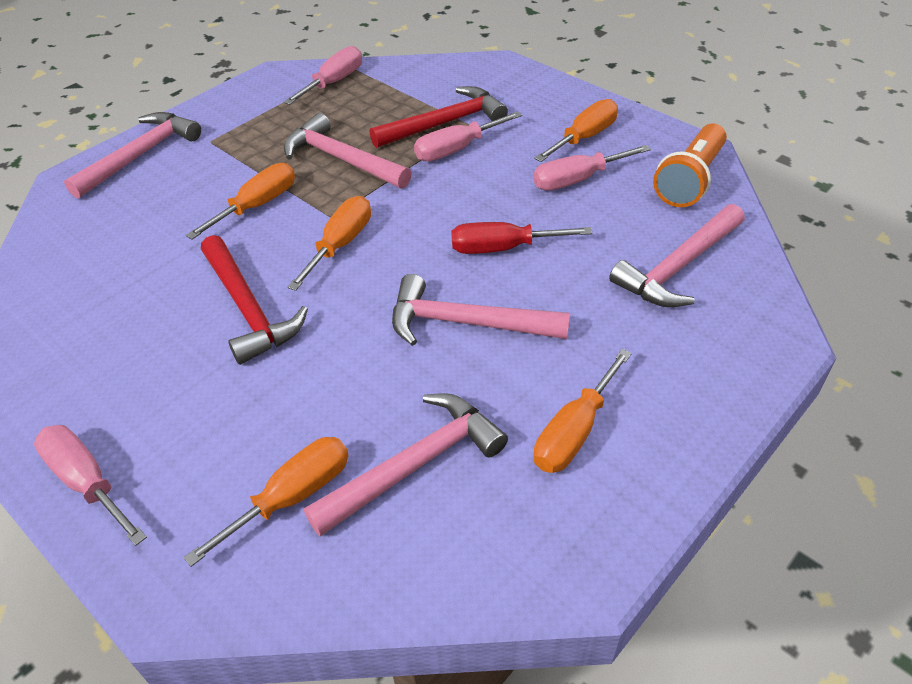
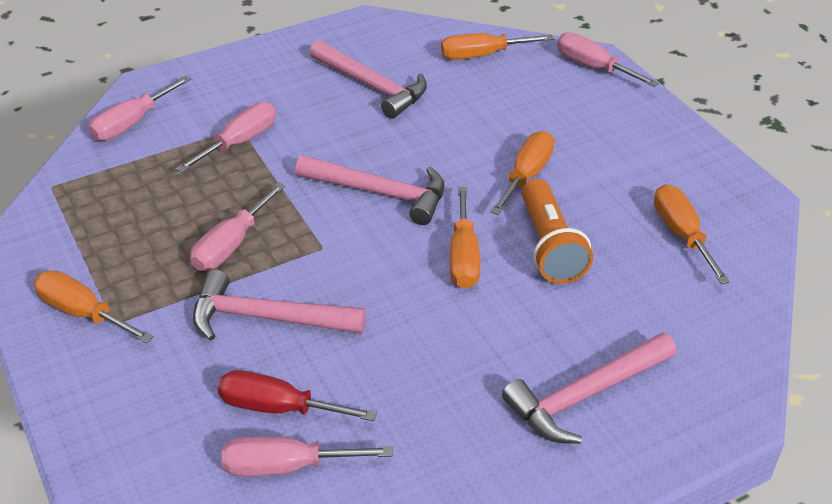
pink hammer: [64,112,201,198] [284,113,412,189] [304,393,508,536] [392,274,570,346] [609,204,745,307] = 5 -> [193,270,366,341] [295,155,445,225] [310,40,427,119] [502,333,676,444] = 4
pink screwdriver: [34,425,147,546] [284,46,362,105] [414,111,522,161] [533,145,651,191] = 4 -> [88,76,191,141] [176,102,276,173] [190,182,285,271] [222,436,393,477] [557,32,659,87] = 5
red hammer: [201,235,308,365] [370,86,508,148] = 2 -> none = 0

